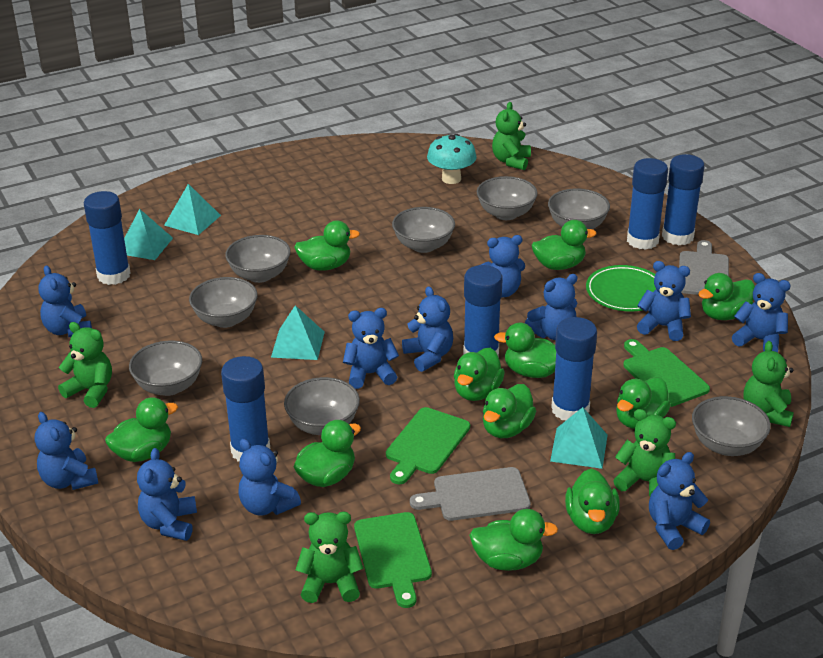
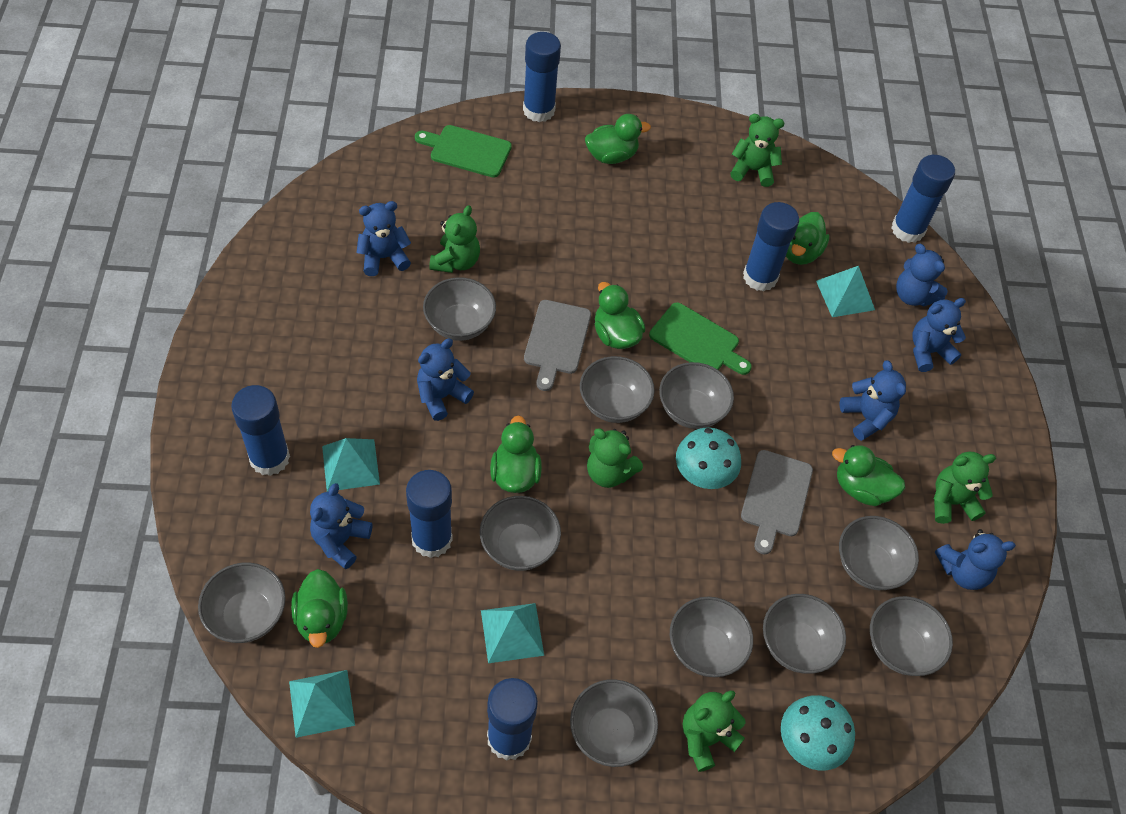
blue teddy bear: [35,412,98,490] [38,265,92,337] [137,448,197,541] [238,439,301,516] [343,308,399,389] [402,286,453,372] [481,235,525,297] [525,274,577,340] [637,261,691,341] [649,452,710,550] [732,273,791,352] = 11 -> [310,483,373,569] [356,201,411,276] [417,338,474,421] [840,360,906,441] [896,244,948,307] [912,298,966,372] [935,529,1016,590] = 7
green cutting board: [354,512,432,608] [386,407,470,484] [623,339,710,407] = 3 -> [415,125,512,178] [649,302,752,375] = 2
green duck: [105,397,178,462] [294,220,360,271] [294,420,361,487] [454,348,505,401] [469,509,558,571] [483,384,536,438] [494,323,556,378] [532,220,597,270] [565,468,620,534] [616,377,671,429] [698,273,755,320] = 11 -> [291,569,348,648] [490,415,542,493] [585,114,651,164] [595,282,645,349] [786,212,829,265] [832,445,905,506] = 6
green plate: [586,265,656,312] = 1 -> none = 0
grey bowl: [129,341,202,396] [189,277,258,328] [225,235,291,283] [284,377,360,435] [392,207,455,253] [477,176,538,220] [548,188,610,229] [692,396,771,456] = 8 -> [198,563,286,643] [423,277,496,341] [480,496,561,571] [570,679,658,767] [580,356,655,423] [659,362,734,429] [670,596,753,677] [763,594,846,674] [839,516,919,590] [870,596,953,676] = 10
turquoise mushroom: [427,134,477,184] = 1 -> [676,427,741,489] [781,695,855,771] = 2

